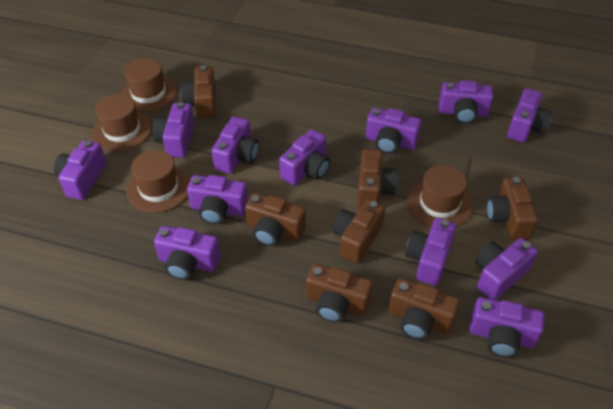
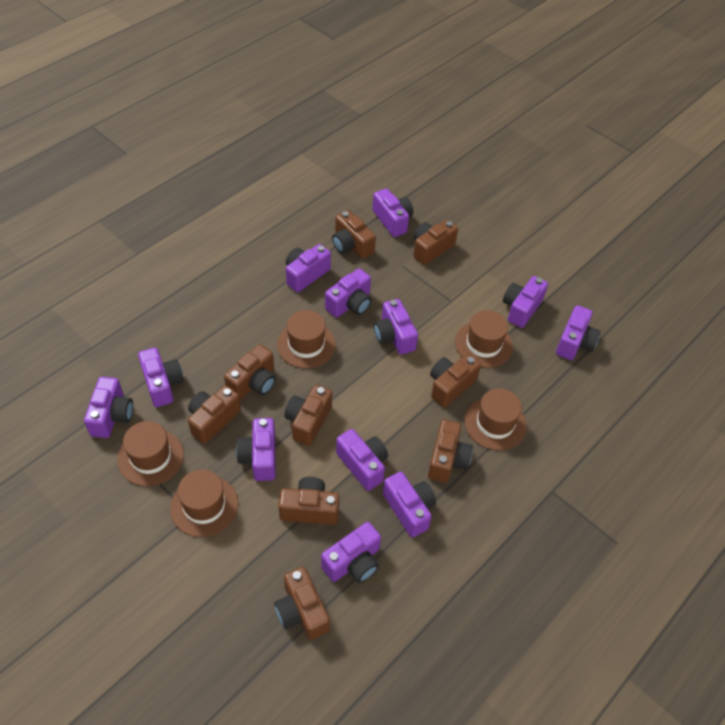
brown camera: [180,65,216,118] [245,193,306,246] [306,264,373,323] [332,199,385,264] [357,149,398,208] [389,278,460,340] [487,177,538,240] = 7 -> [188,385,241,444] [224,344,276,400] [274,567,330,640] [278,477,339,525] [284,385,332,446] [332,210,376,259] [413,220,458,265] [428,419,473,483] [430,354,481,407] = 9
brown hat: [92,94,152,151] [121,58,177,112] [126,150,190,213] [407,165,473,227] = 4 -> [117,421,184,486] [170,469,238,537] [277,310,336,368] [455,310,513,368] [465,388,526,450] = 5

